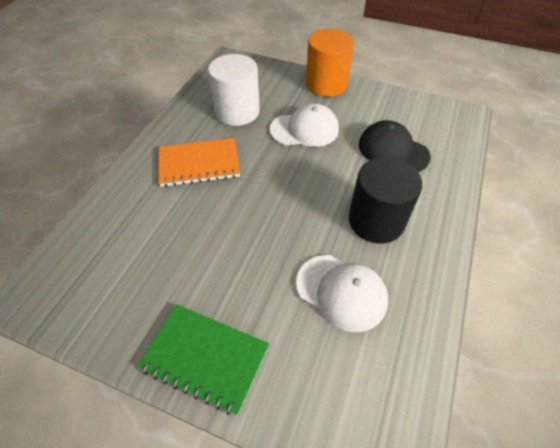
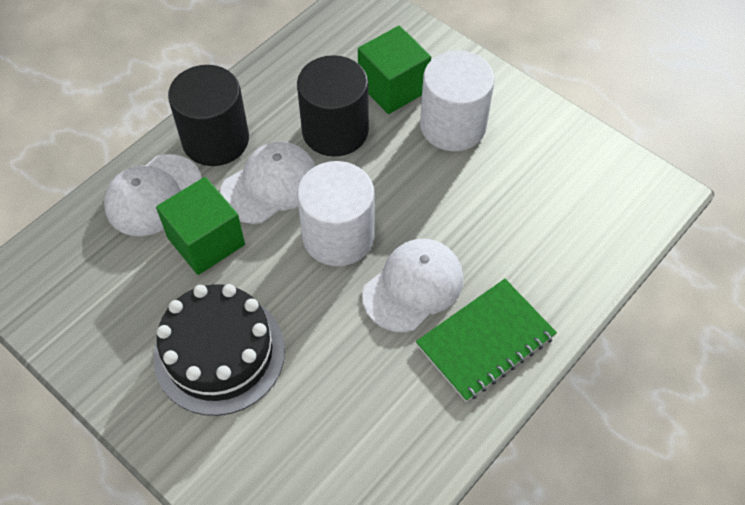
black cake: none = 0 -> [154,284,285,416] = 1
black cap: [359,120,431,172] = 1 -> none = 0
black cylinder: [349,157,422,244] = 1 -> [168,65,249,166] [297,55,369,157] = 2
green cube: none = 0 -> [156,177,245,275] [358,26,431,114] = 2
orange cylinder: [306,29,354,97] = 1 -> none = 0
orange notebook: [159,138,240,187] = 1 -> none = 0
white cap: [270,104,339,147] [296,255,388,332] = 2 -> [104,154,202,236] [220,142,315,224] [362,238,463,332] = 3
white cylinder: [208,54,260,126] = 1 -> [297,161,375,266] [420,50,495,151] = 2

